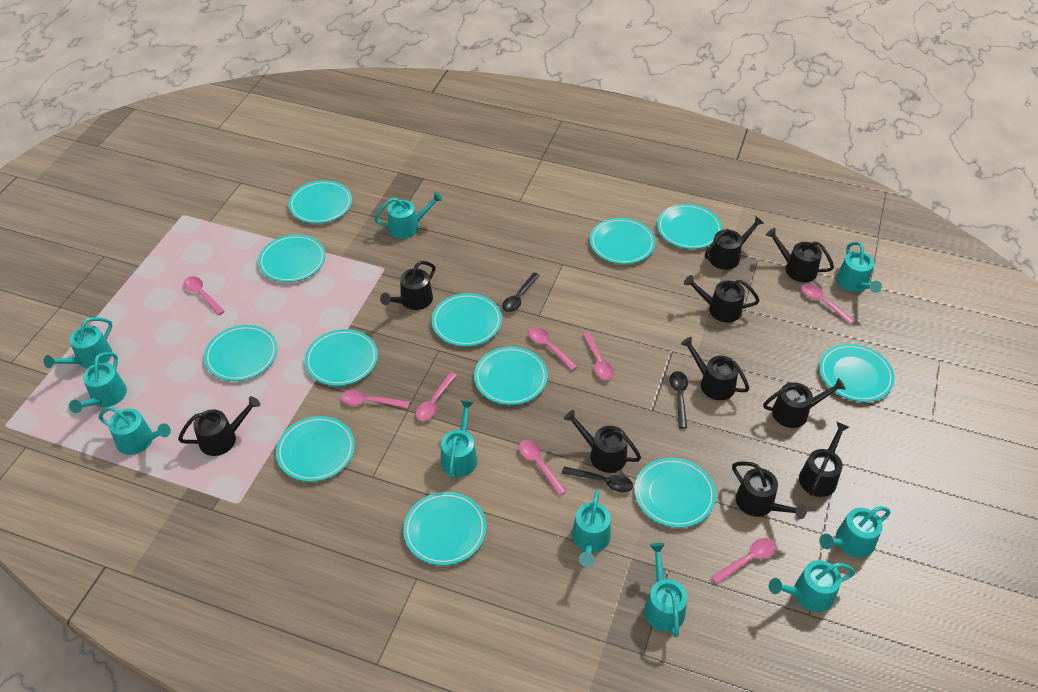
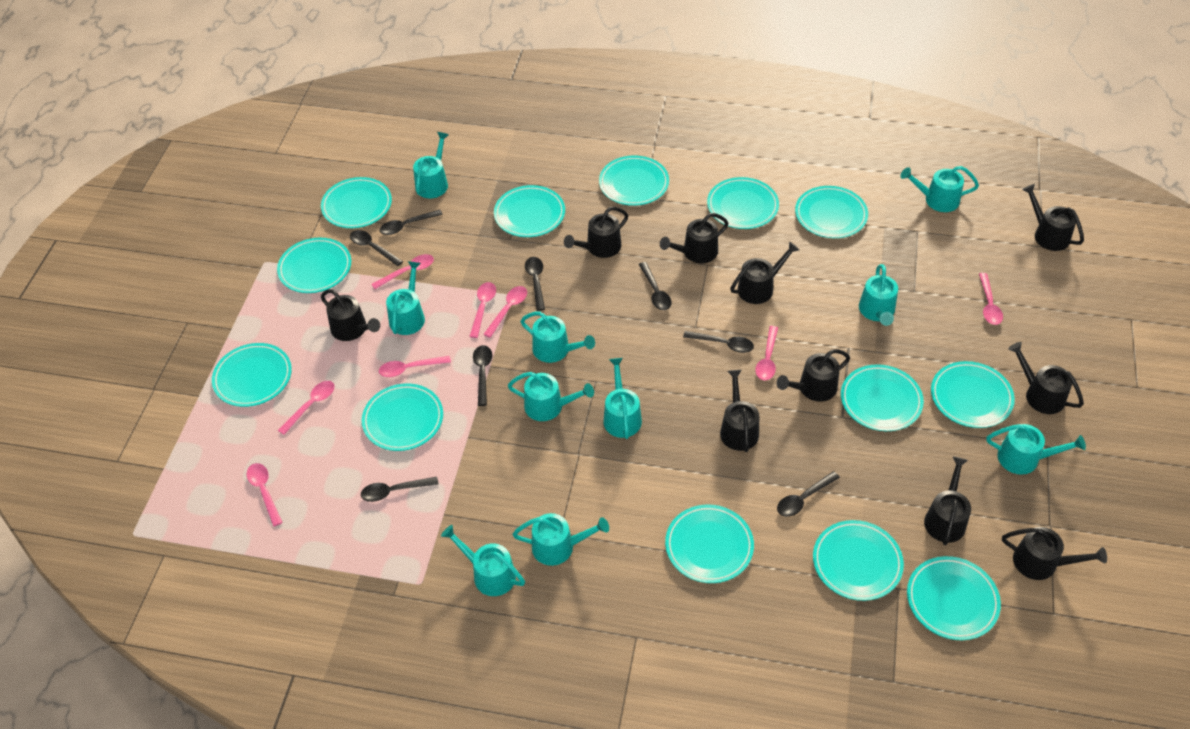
black spoon: [502,273,540,312] [562,466,633,493] [669,371,688,429] = 3 -> [350,230,403,266] [361,477,438,502] [380,210,443,235] [473,345,492,406] [525,257,545,311] [639,262,671,310] [683,331,754,353] [777,471,840,517] = 8
turquoise plate: [204,325,277,381] [258,234,326,282] [276,416,355,482] [289,180,352,224] [305,329,378,386] [403,492,486,566] [432,293,502,346] [474,347,548,405] [590,218,655,264] [635,458,716,528] [657,204,722,249] [819,344,895,402] = 12 -> [212,343,292,407] [277,238,351,293] [321,177,392,228] [362,383,443,451] [494,185,565,237] [599,155,669,206] [665,504,754,583] [707,177,779,229] [795,186,868,238] [813,520,904,601] [841,364,924,431] [907,556,1001,640] [931,361,1015,428] = 13

